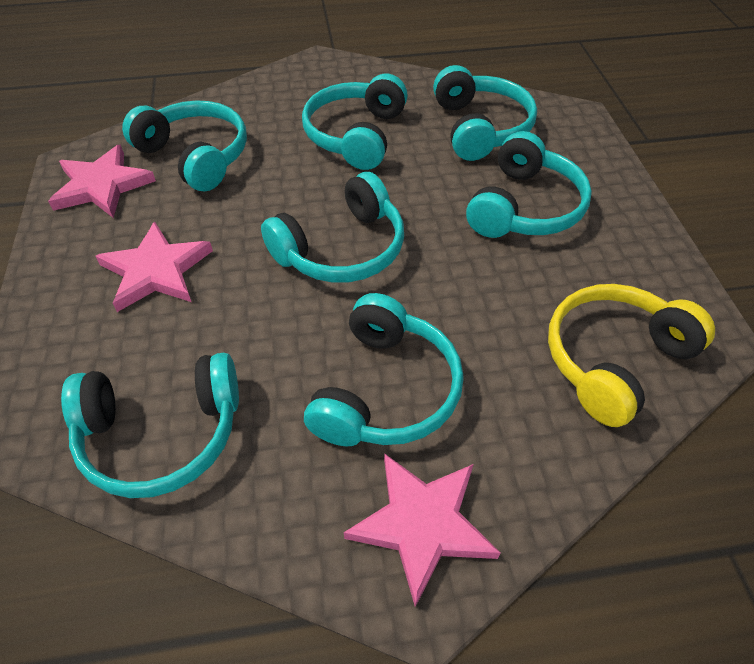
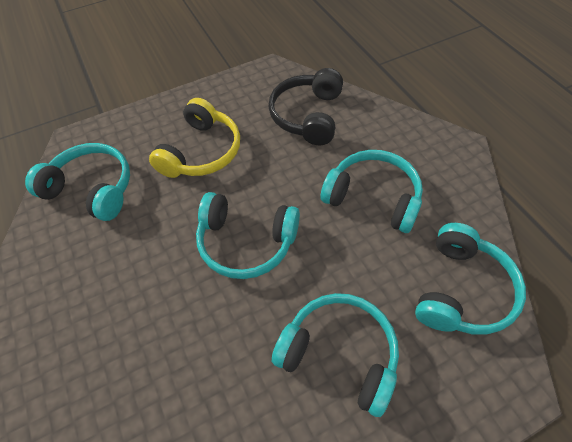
black headphones: none = 0 -> [269,68,343,145] = 1
pink star: [48,145,156,218] [95,221,213,312] [344,453,500,607] = 3 -> none = 0
turquoise headphones: [61,353,239,498] [122,100,247,191] [261,172,404,283] [302,74,408,170] [304,293,464,446] [433,65,537,161] [466,131,592,238] = 7 -> [25,143,130,221] [196,192,300,279] [272,293,399,417] [321,150,423,233] [415,223,526,335] = 5

